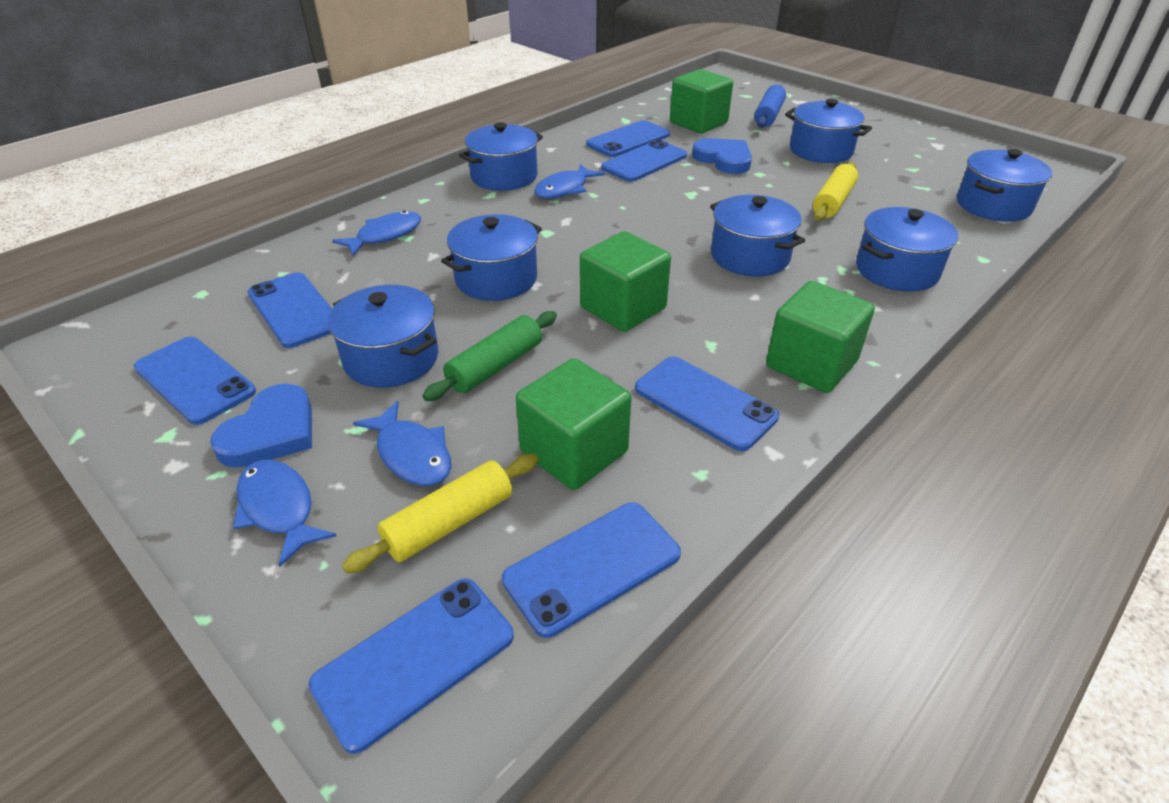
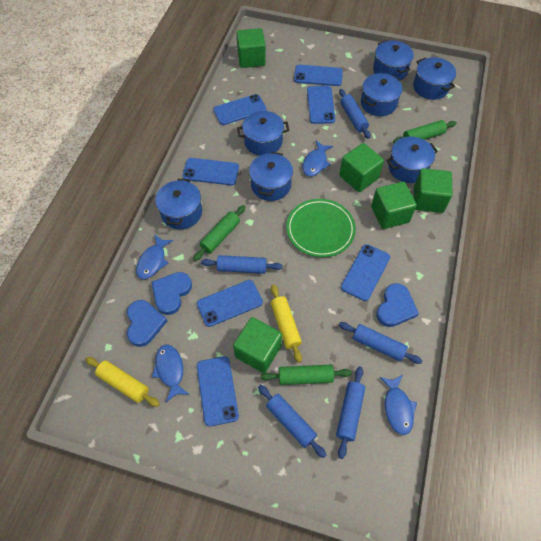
blue heart: [210,384,312,468] [692,138,752,174] = 2 -> [127,300,167,347] [151,272,192,315] [376,283,419,327] = 3
blue rolling pin: [754,85,786,128] = 1 -> [201,255,283,274] [258,385,326,458] [336,367,365,459] [339,89,371,139] [339,322,422,364] = 5
green cube: [516,358,631,490] [580,231,671,332] [670,69,733,133] [766,281,875,393] = 4 -> [233,317,282,373] [236,28,266,68] [339,143,384,192] [371,182,417,229] [414,168,453,213] = 5
green plate: none = 0 -> [286,199,356,257] = 1
green rolling pin: [423,311,557,401] = 1 -> [193,205,246,261] [261,365,352,385] [393,120,457,143] = 3

